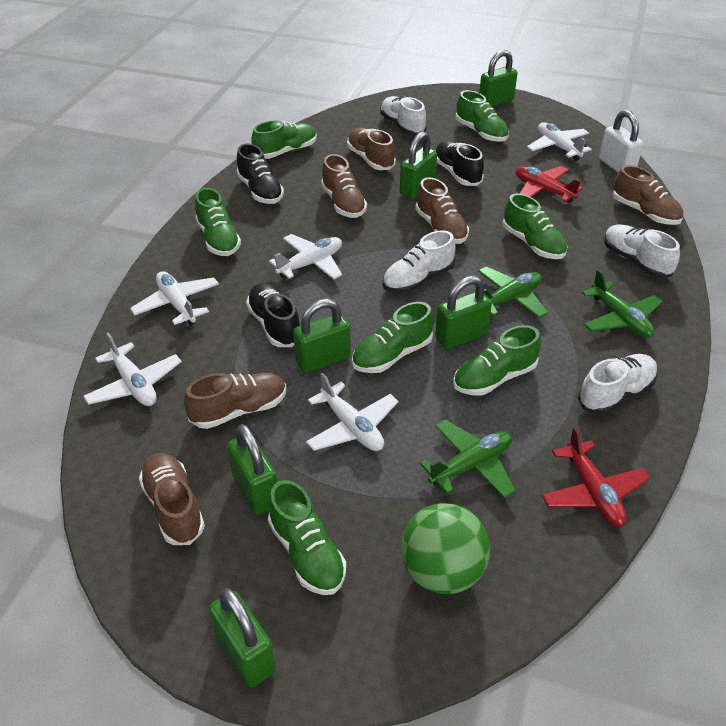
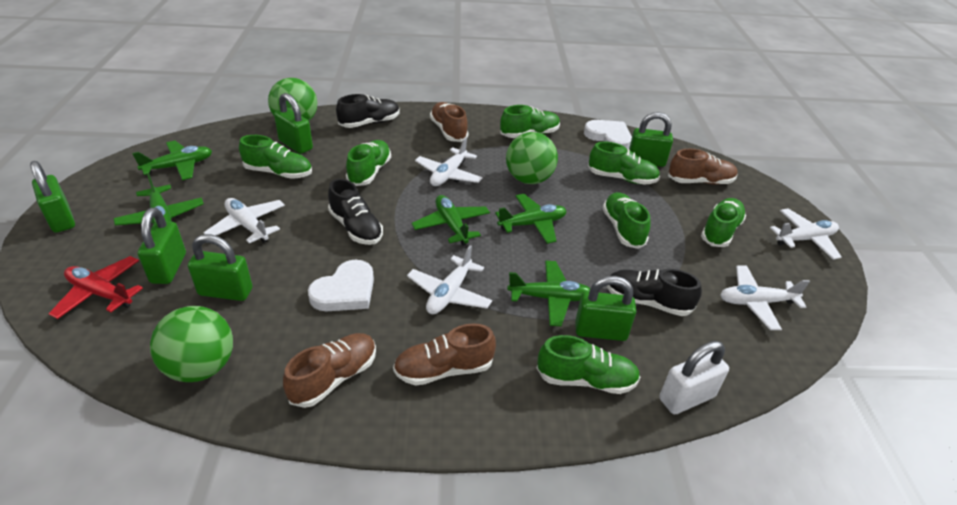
brown shoe: [139,453,205,545] [184,373,286,429] [321,154,367,218] [347,128,396,170] [415,177,469,244] [613,165,683,225] = 6 -> [283,333,376,408] [393,323,496,386] [430,102,469,142] [668,149,738,185] = 4
green ball: [401,503,490,594] = 1 -> [150,306,233,382] [268,78,317,121] [506,132,558,184] = 3
green plane: [420,419,516,498] [478,267,548,318] [582,269,663,338] = 3 -> [113,173,204,225] [132,141,212,180] [412,195,490,246] [495,194,567,244] [507,261,590,326] = 5
red plane: [516,166,583,203] [542,427,650,527] = 2 -> [49,256,143,319] = 1
white heart: none = 0 -> [308,260,374,311] [584,120,632,149] = 2
white shoe: [380,96,426,135] [382,230,456,293] [578,354,658,414] [604,224,680,278] = 4 -> none = 0

